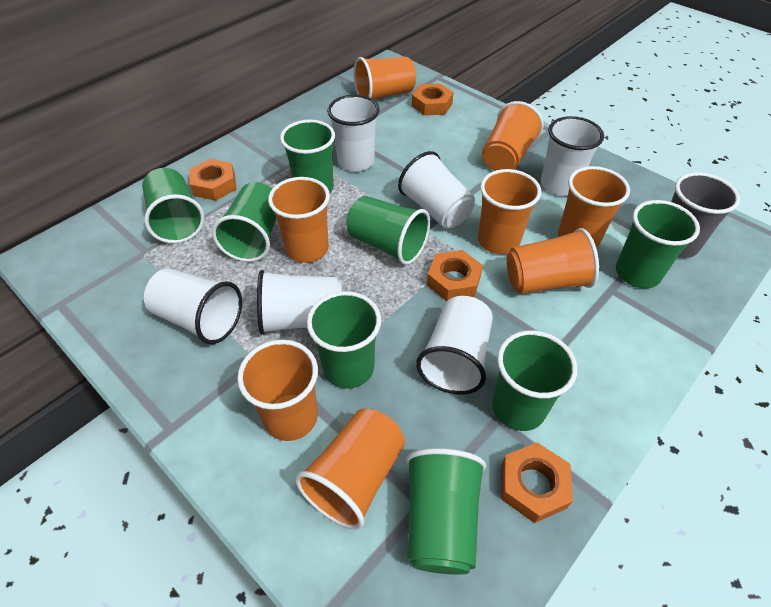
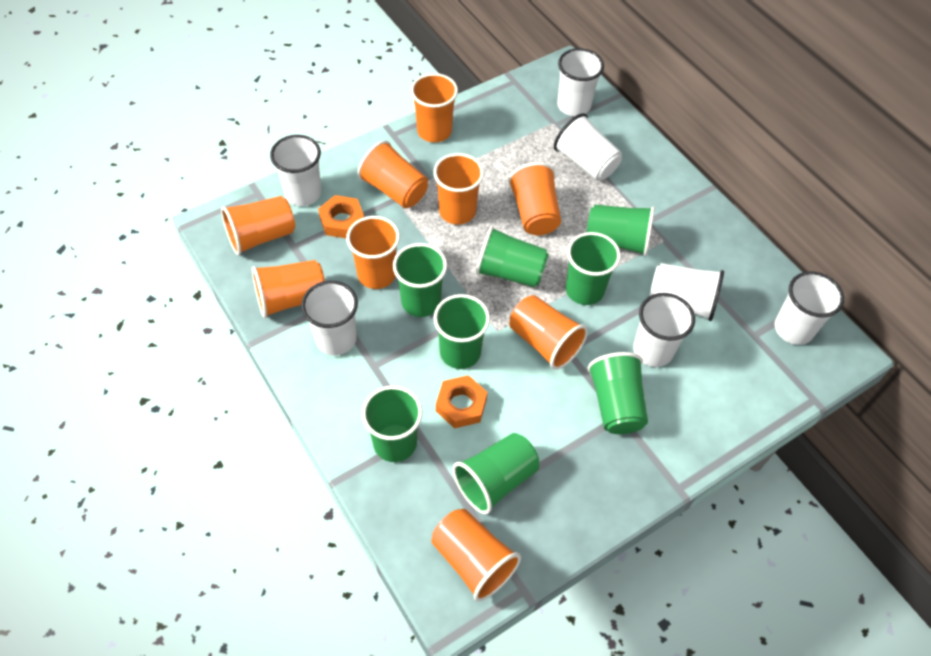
grey cup: [671,172,740,258] = 1 -> none = 0
orange cup: [237,339,318,441] [268,177,330,263] [295,408,405,530] [353,57,416,100] [478,169,541,254] [482,101,544,171] [507,228,599,294] [558,166,630,248] = 8 -> [221,196,295,255] [252,260,325,318] [346,216,400,289] [357,140,428,208] [411,73,458,142] [431,509,521,602] [433,153,484,224] [508,162,561,235] [509,295,588,370] = 9
orange nut: [189,159,237,201] [412,83,454,116] [427,250,483,301] [501,442,573,523] = 4 -> [318,195,364,238] [436,375,487,428] = 2
white cup: [144,268,242,344] [257,270,342,335] [327,95,380,172] [398,151,475,229] [416,296,493,394] [541,116,604,196] = 6 -> [270,135,322,206] [301,281,358,355] [554,113,622,181] [557,48,604,116] [633,293,695,367] [650,263,724,321] [775,271,844,345] = 7

